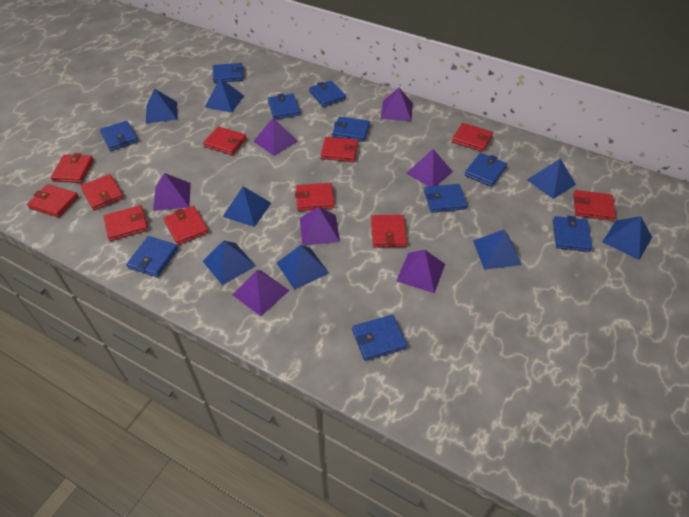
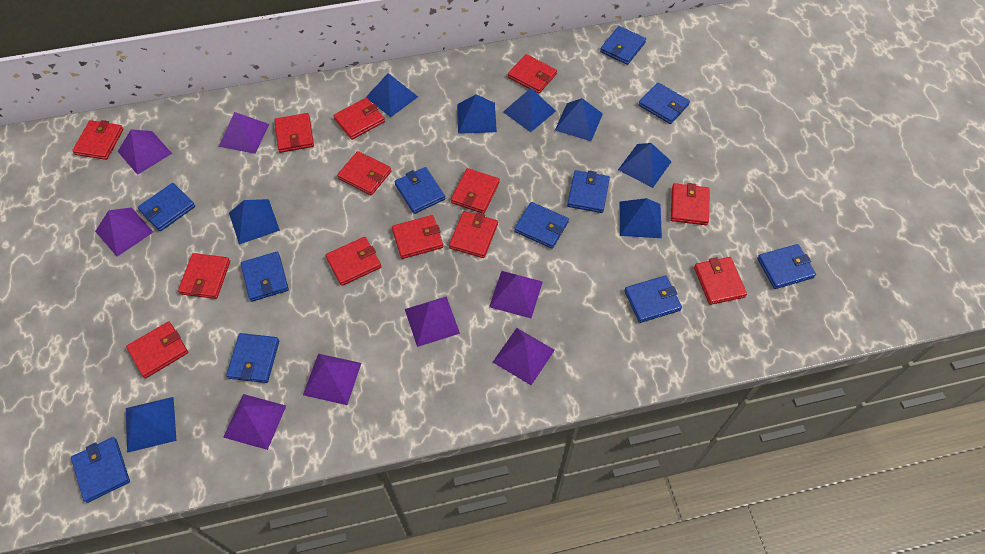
blue wallet: [100,120,138,151] [126,236,178,277] [213,63,243,83] [268,94,300,120] [309,80,346,107] [332,116,370,142] [352,315,407,361] [424,184,468,213] [465,153,507,187] [553,216,593,252] = 10 -> [71,437,130,503] [138,183,195,231] [226,333,279,383] [241,252,289,302] [395,167,445,214] [514,202,569,249] [567,170,610,213] [600,26,646,65] [624,276,682,323] [638,82,690,124] [757,244,816,289] = 11
purple pyramid: [153,173,191,211] [233,270,290,316] [253,118,298,156] [300,207,340,246] [381,88,413,121] [396,250,445,293] [406,149,453,186] = 7 -> [95,207,153,257] [118,129,172,175] [219,112,269,154] [223,394,286,450] [303,354,361,405] [405,296,460,347] [489,271,543,318] [493,328,555,385] = 8
red wallet: [27,184,79,217] [51,153,94,183] [80,174,124,210] [103,205,148,241] [163,206,209,245] [203,126,247,155] [295,183,334,211] [321,137,358,162] [371,215,407,248] [452,123,493,152] [573,190,616,221] = 11 -> [72,120,123,160] [126,321,188,378] [178,253,230,299] [274,113,314,153] [325,237,382,286] [333,98,385,140] [337,151,391,195] [392,215,443,259] [449,211,498,258] [451,168,500,214] [508,54,557,94] [671,183,710,225] [694,257,747,305] = 13

